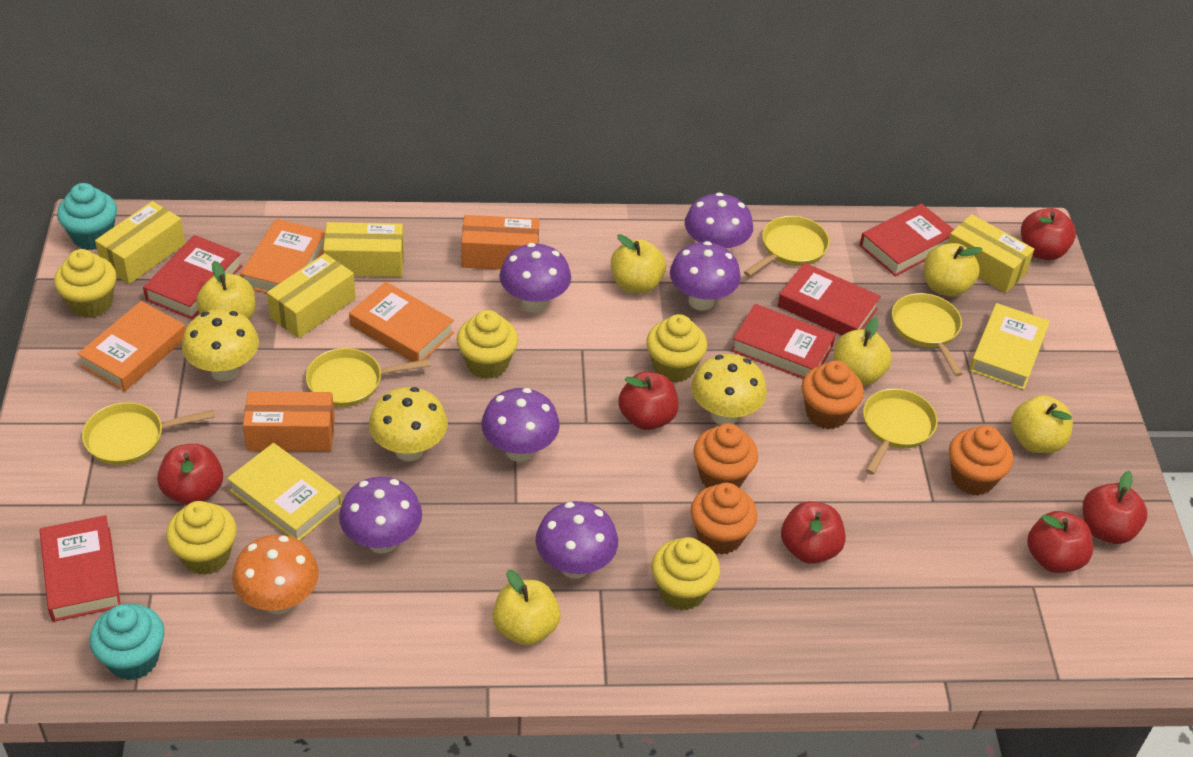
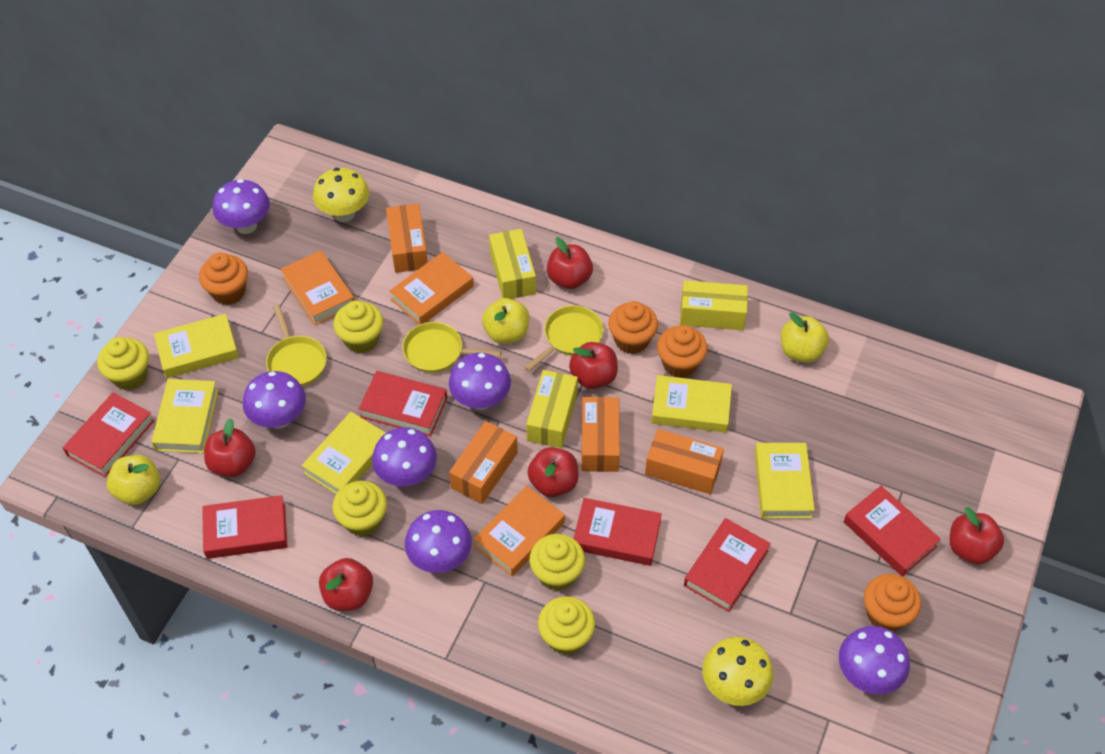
orange box: [243,391,335,451] [461,215,539,270] = 2 -> [386,204,428,273] [449,421,518,504] [582,397,620,472] [645,429,724,495] = 4
orange mushroom: [232,535,319,614] = 1 -> none = 0
red book: [40,515,121,622] [143,235,242,319] [731,304,836,379] [778,262,881,335] [859,203,954,276] = 5 -> [63,393,154,477] [202,495,287,559] [359,371,447,437] [573,498,662,566] [684,518,771,612] [844,486,941,576] = 6
turquoise cupcake: [57,183,117,250] [90,604,164,680] = 2 -> none = 0
yellow apple: [196,261,255,320] [493,570,561,646] [611,234,666,293] [834,317,892,386] [924,243,983,297] [1011,395,1073,453] = 6 -> [107,455,160,505] [482,298,529,344] [781,312,829,363] = 3
yellow book: [227,443,342,541] [969,303,1050,390] = 2 -> [151,379,218,453] [154,314,239,378] [302,412,385,494] [651,375,732,433] [755,443,815,519] = 5
yellow box: [95,201,185,284] [267,253,356,338] [323,222,404,277] [948,214,1034,293] = 4 -> [489,229,536,299] [526,370,578,448] [680,280,748,330] = 3
yellow mushroom: [182,309,259,381] [369,387,448,461] [691,354,767,425] = 3 -> [313,168,370,222] [702,637,774,706] = 2
yellow pan: [82,402,215,465] [306,348,431,407] [744,216,830,277] [863,388,938,474] [892,293,963,376] = 5 -> [266,304,327,386] [402,322,502,373] [524,305,604,371] = 3

